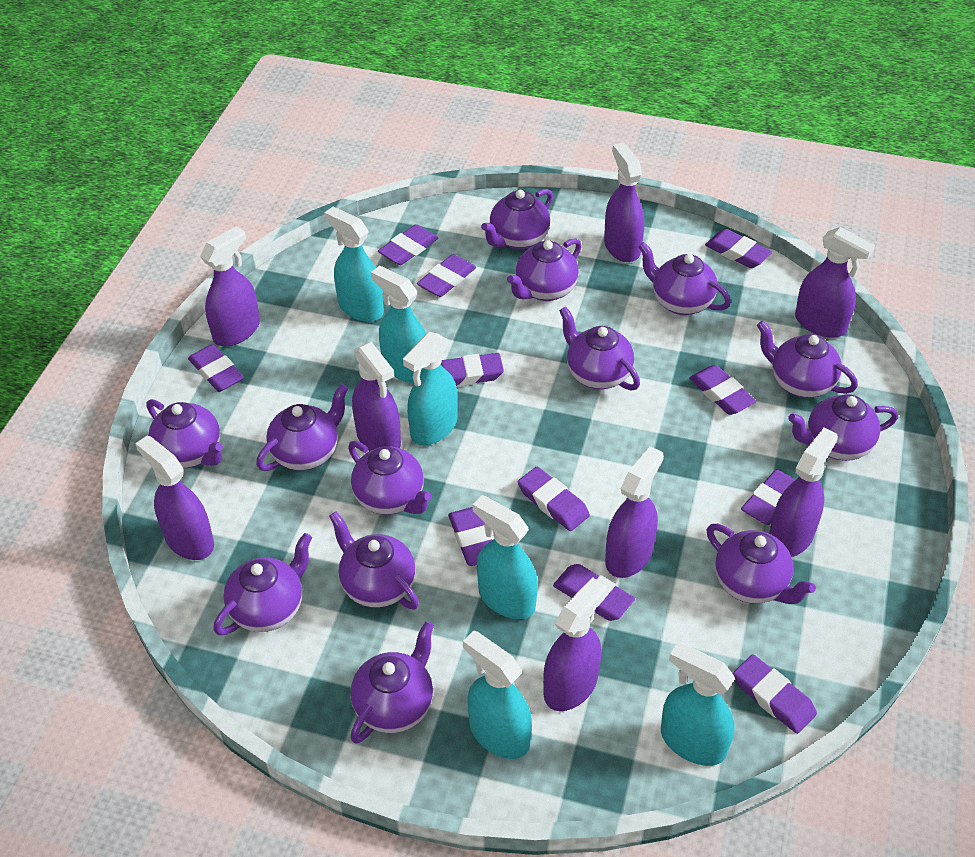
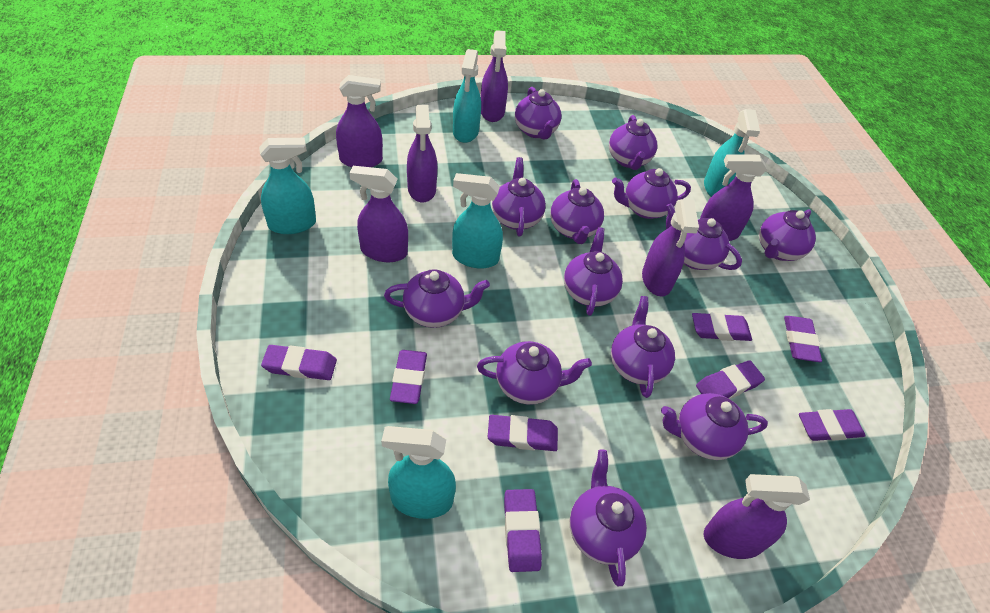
purple eraser: [188,344,244,392] [378,224,439,265] [417,254,476,297] [441,353,504,387] [448,507,493,566] [518,467,590,531] [553,564,635,621] [689,365,756,415] [705,229,772,268] [733,654,817,734] [741,470,795,525] = 11 -> [261,345,337,380] [390,350,427,404] [488,415,558,451] [504,489,542,572] [692,313,752,341] [696,360,765,399] [784,316,822,362] [799,409,866,441] = 8
purple spray bottle: [135,436,214,560] [200,226,260,346] [352,342,401,451] [543,577,606,711] [604,142,644,262] [605,446,664,578] [769,427,838,557] [795,227,875,338] = 8 -> [336,75,383,167] [349,166,408,262] [407,105,437,203] [481,30,508,122] [642,199,699,297] [700,155,767,241] [704,474,810,559] = 7
turquoise spray bottle: [324,207,384,322] [371,266,426,383] [403,332,458,445] [463,631,532,759] [472,495,538,619] [661,642,735,766] = 6 -> [259,138,316,234] [381,426,456,519] [452,173,503,269] [453,49,481,143] [704,109,760,197] = 5

